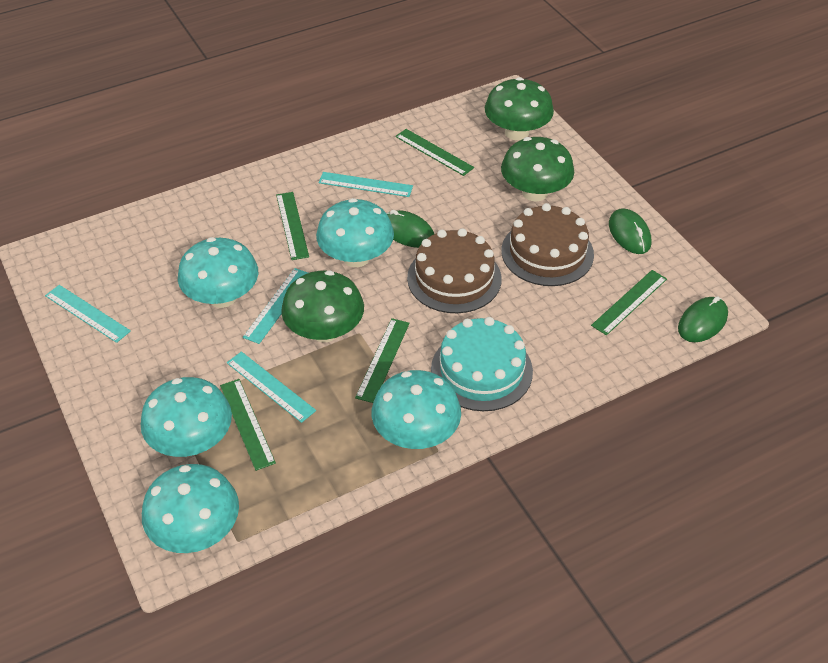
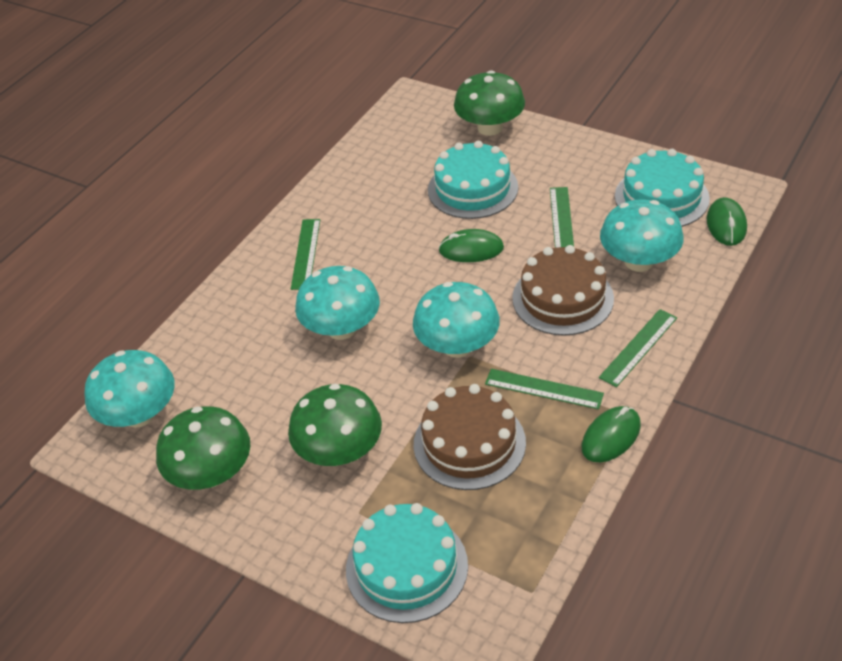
green ruler: [220,379,276,471] [276,192,309,260] [355,318,410,403] [395,129,474,176] [591,270,667,335] = 5 -> [291,219,320,290] [485,369,604,409] [550,187,574,248] [599,309,677,387] = 4
turquoise cake: [431,317,533,411] = 1 -> [346,503,468,623] [428,141,518,219] [615,149,710,227] = 3
turquoise mushroom: [141,377,232,457] [142,464,239,553] [178,237,258,308] [316,198,394,267] [372,370,461,449] = 5 -> [84,350,175,428] [295,266,380,340] [413,282,500,358] [600,199,684,272] = 4
turquoise ruler: [45,285,131,343] [227,351,316,423] [243,268,308,344] [318,172,413,197] = 4 -> none = 0

